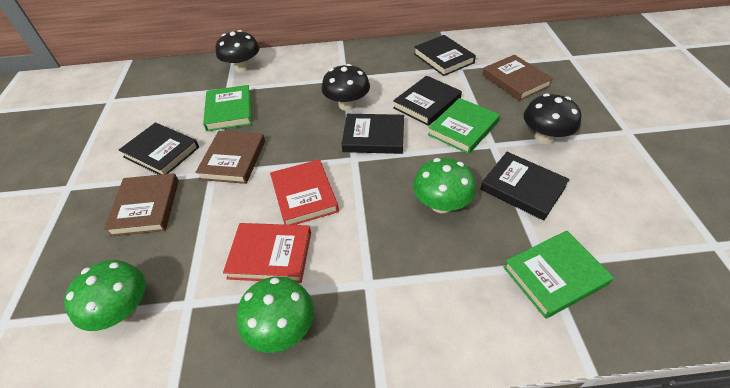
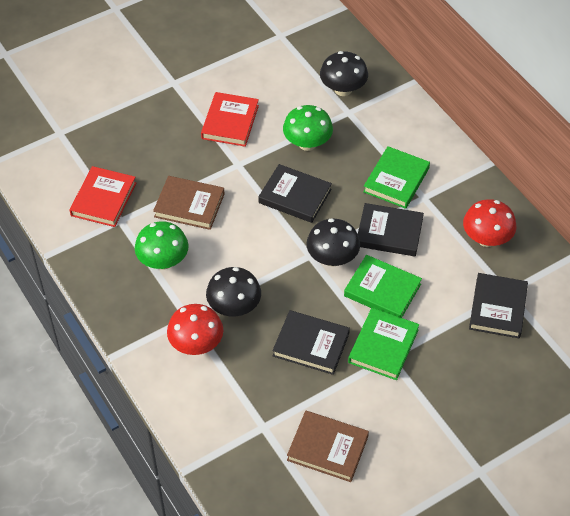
black book: [119,122,199,175] [342,114,404,154] [393,76,462,126] [414,35,476,76] [480,152,570,221] = 5 -> [258,164,332,223] [272,310,350,375] [358,203,424,257] [469,273,528,338] = 4
brown book: [104,173,179,237] [195,131,265,184] [482,55,553,101] = 3 -> [153,176,224,230] [287,411,369,482] = 2
green mushroom: [64,260,146,331] [237,276,314,353] [413,158,476,213] = 3 -> [135,222,189,270] [283,105,333,151] = 2
red mushroom: none = 0 -> [167,304,223,355] [463,199,516,247] = 2

